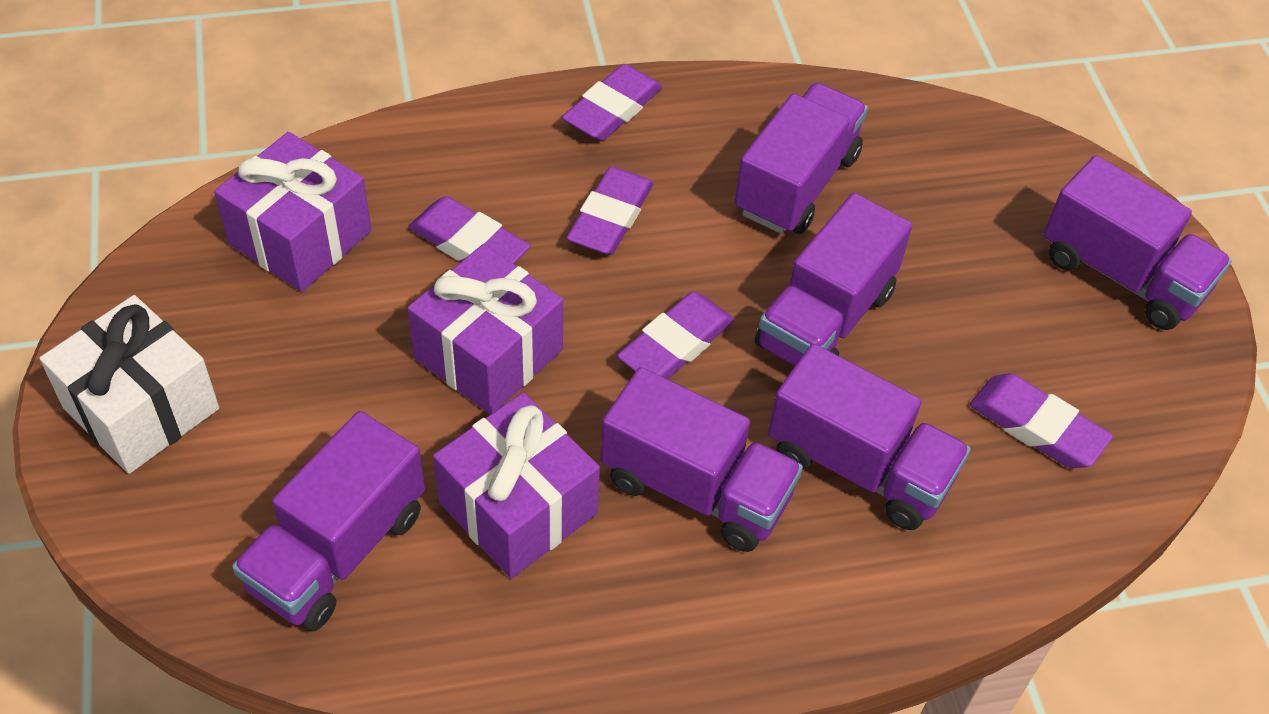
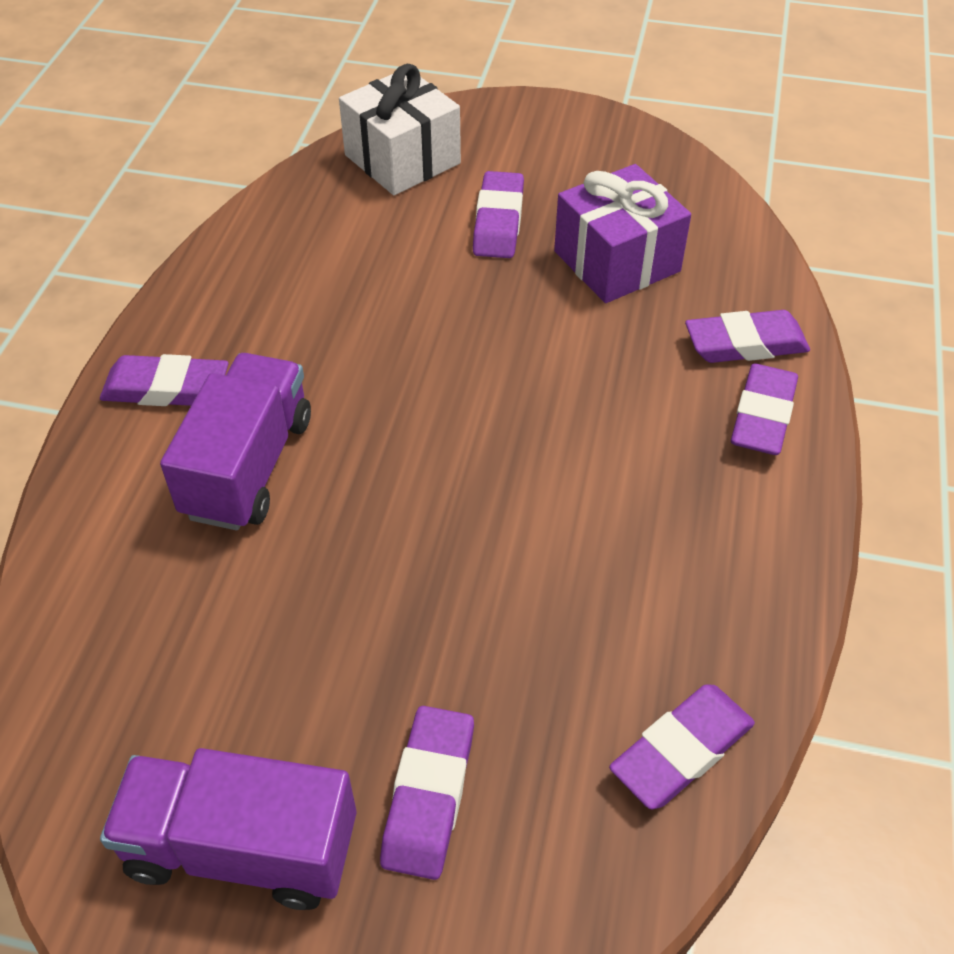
purple eraser: [408,196,530,264] [562,64,663,141] [566,167,654,255] [617,292,734,379] [970,373,1113,468] = 5 -> [100,354,229,406] [380,706,474,880] [473,171,524,258] [609,684,755,809] [685,310,810,363] [731,364,798,455] = 6
purple gift: [214,132,372,292] [408,244,563,415] [433,393,600,579] = 3 -> [554,164,691,303] = 1
purple truck: [232,411,425,631] [601,367,803,552] [735,83,868,234] [755,193,912,366] [768,344,971,530] [1043,155,1232,330] = 6 -> [100,748,356,910] [160,353,311,530] = 2

